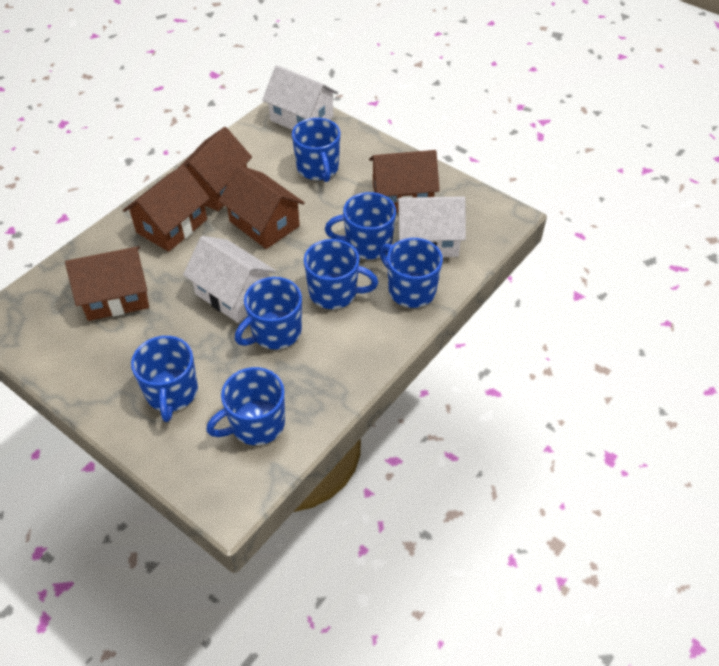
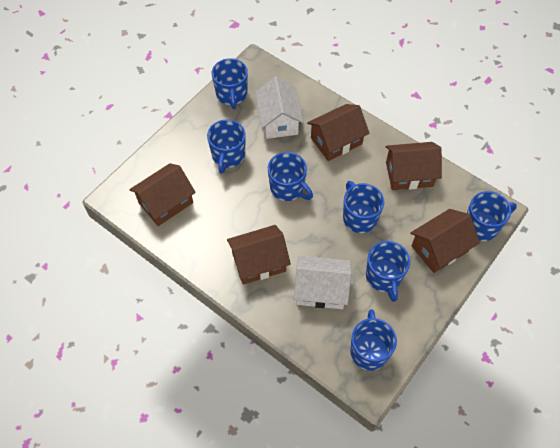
white house: [183,236,276,323] [262,65,338,130] [396,196,466,257] = 3 -> [255,76,304,139] [294,256,352,309] = 2

